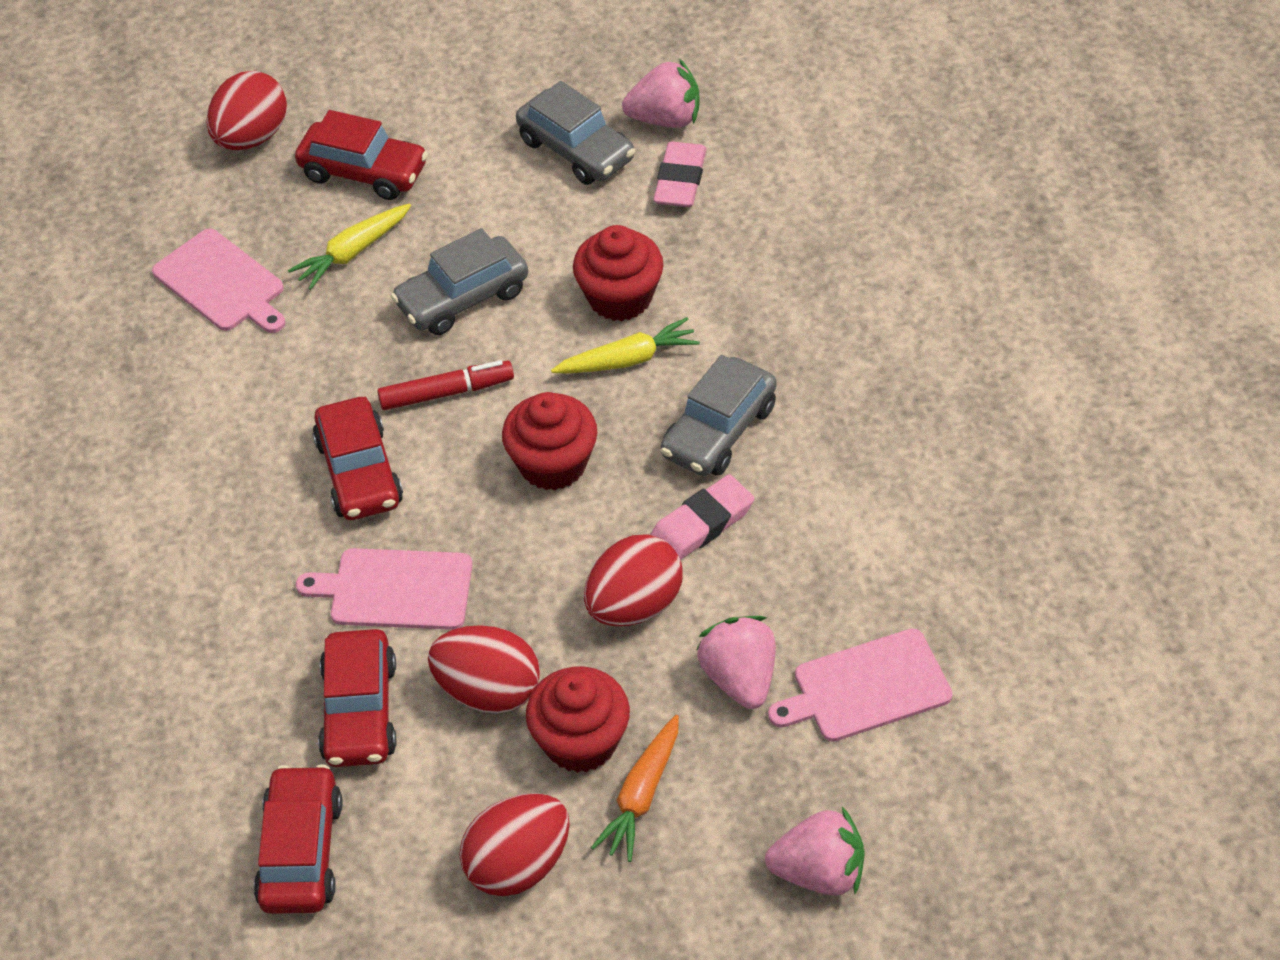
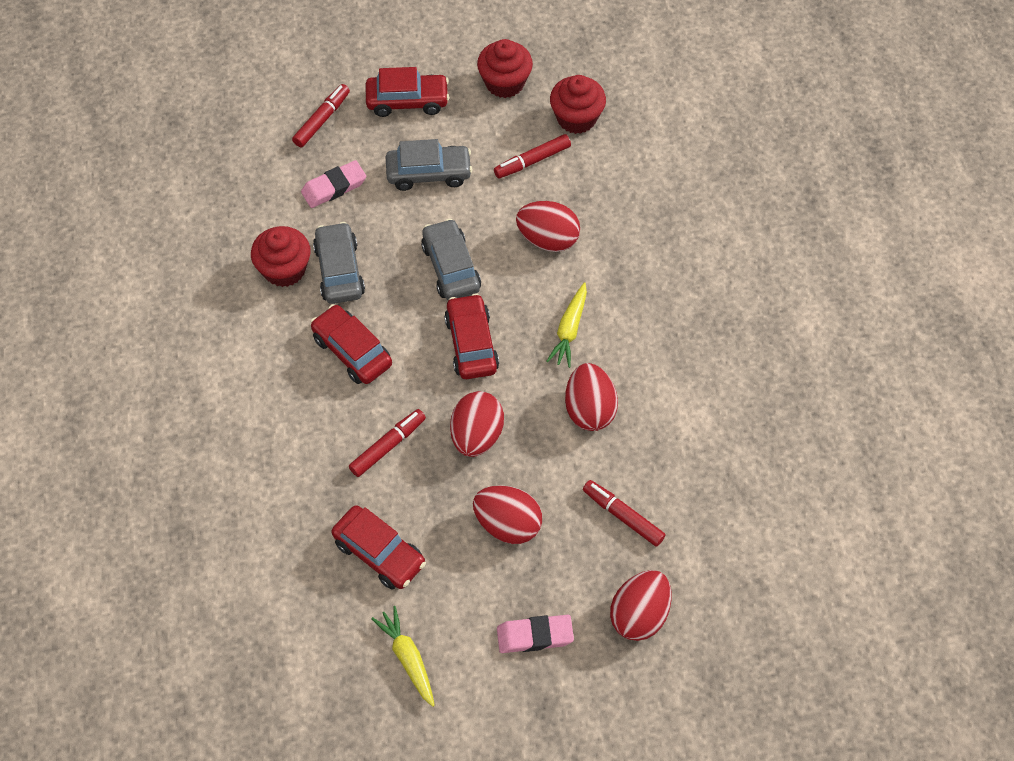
orange carrot: [591,715,679,862] = 1 -> none = 0
pink cutting board: [152,229,286,333] [296,548,472,630] [768,628,952,742] = 3 -> none = 0
pink strawberry: [622,59,700,128] [696,616,776,709] [765,807,865,895] = 3 -> none = 0
red egg: [206,71,287,150] [428,625,540,713] [459,793,570,896] [584,535,683,626] = 4 -> [450,391,504,457] [473,485,542,544] [516,201,580,252] [565,363,618,431] [610,570,672,641] = 5
red marker: [377,360,514,411] = 1 -> [292,84,350,147] [349,409,426,477] [494,134,571,179] [583,480,666,547] = 4

